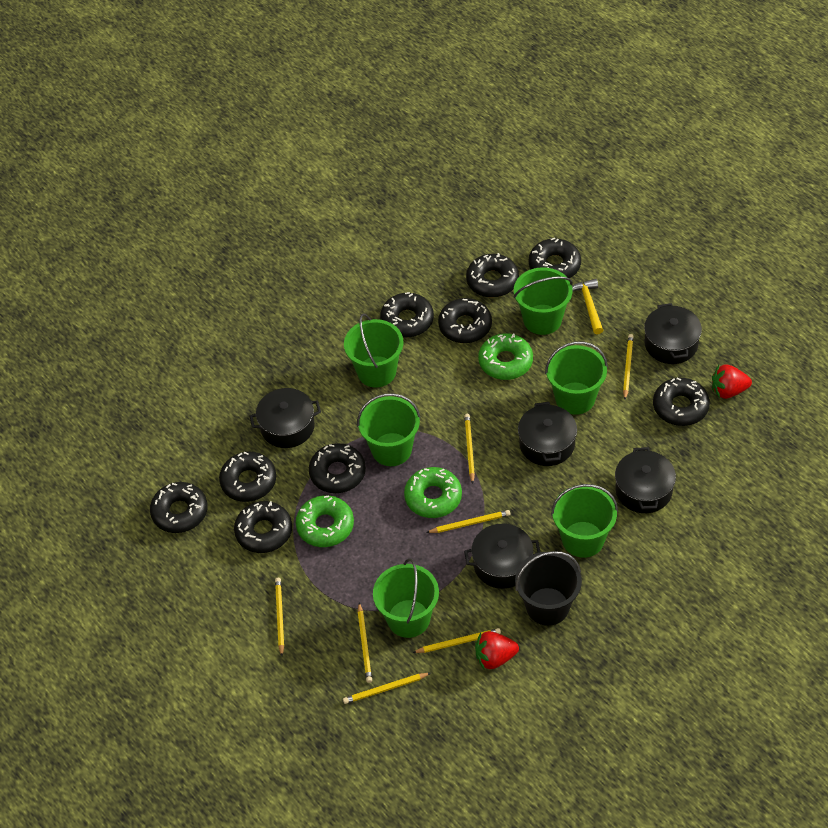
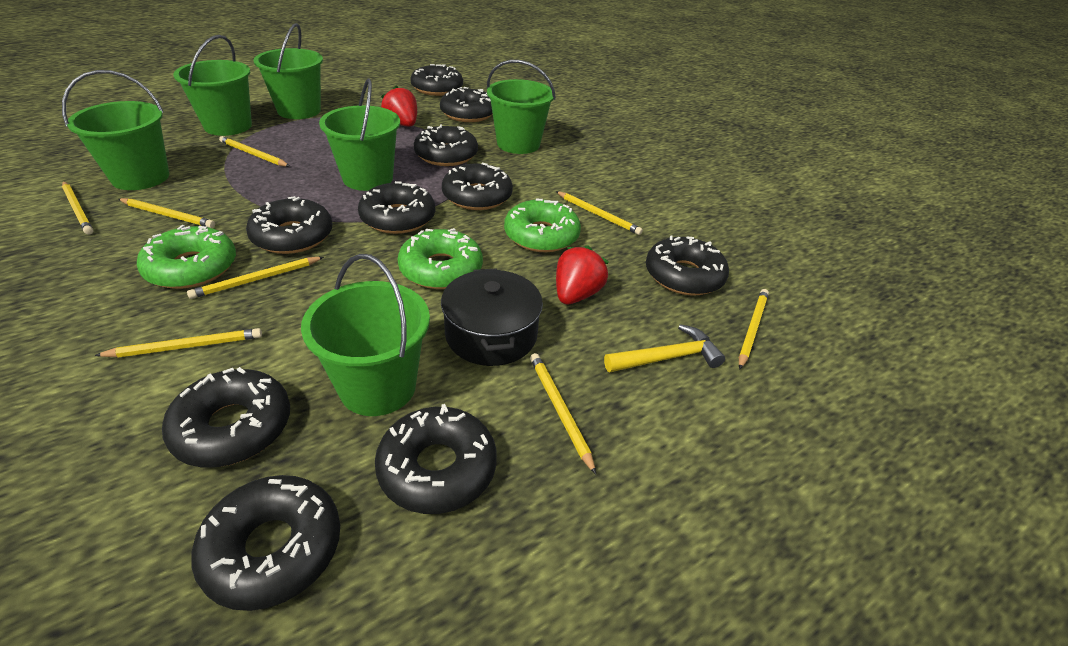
black bucket: [515,551,582,626] = 1 -> none = 0
black donut: [150,482,208,533] [219,452,276,502] [234,501,292,553] [309,443,366,493] [380,292,434,338] [438,298,492,343] [466,253,519,298] [529,238,581,278] [653,378,710,426] = 9 -> [162,367,290,467] [191,475,340,611] [246,196,332,254] [358,181,435,234] [375,404,497,514] [410,64,463,96] [414,124,478,166] [440,87,493,122] [442,163,513,210] [646,235,729,296] = 10
black pot: [250,388,321,448] [464,524,540,589] [518,402,577,466] [615,447,676,513] [644,303,702,364] = 5 -> [441,268,543,366] = 1
yellow pencil: [275,578,284,656] [343,673,431,704] [358,603,372,683] [412,628,501,653] [426,510,511,533] [464,414,475,484] [623,334,634,399] = 7 -> [62,181,93,234] [94,328,262,357] [118,198,215,228] [187,257,324,299] [219,136,289,167] [530,353,596,474] [556,191,643,235] [739,289,769,370] = 8

